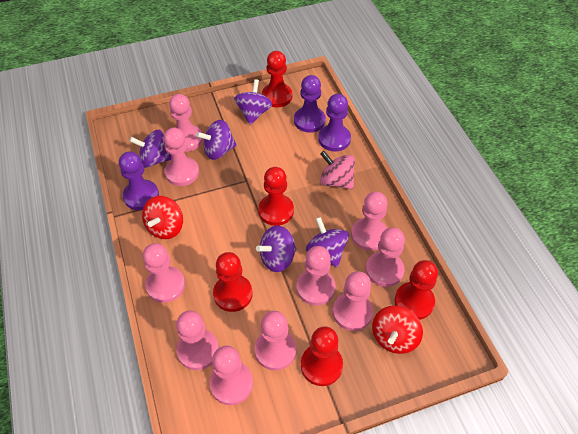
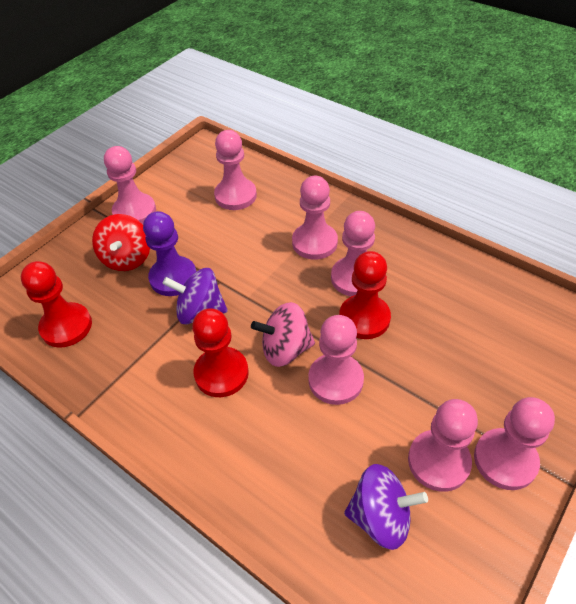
pink pawn: [143,243,185,303] [163,128,199,186] [169,94,203,152] [176,311,219,370] [210,346,253,405] [255,311,296,371] [296,246,336,306] [333,271,373,331] [351,192,388,251] [366,227,405,287] = 10 -> [104,146,156,224] [214,130,257,210] [292,176,338,260] [308,315,364,405] [331,211,375,296] [408,399,478,492] [474,397,555,490] = 7
purple pawn: [119,152,159,210] [294,75,326,133] [318,94,351,152] = 3 -> [143,211,197,296] = 1
purple spinning top: [129,130,171,168] [196,120,237,160] [234,79,273,125] [256,225,297,272] [306,217,349,267] = 5 -> [162,268,228,324] [344,464,428,550] = 2
red pawn: [213,252,253,312] [258,167,294,226] [262,51,293,108] [301,326,343,386] [395,260,438,320] = 5 -> [21,261,92,348] [192,308,249,397] [339,251,391,339] = 3
red spinning top: [142,196,183,239] [372,306,423,354] = 2 -> [92,214,150,271] = 1

